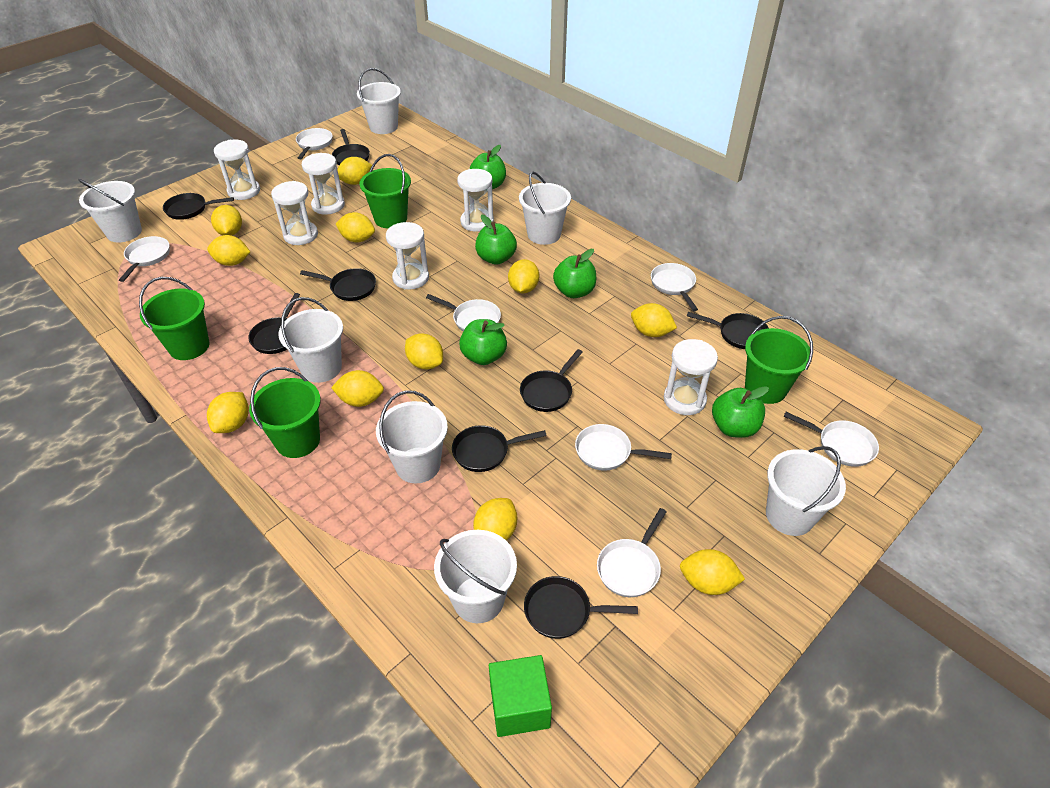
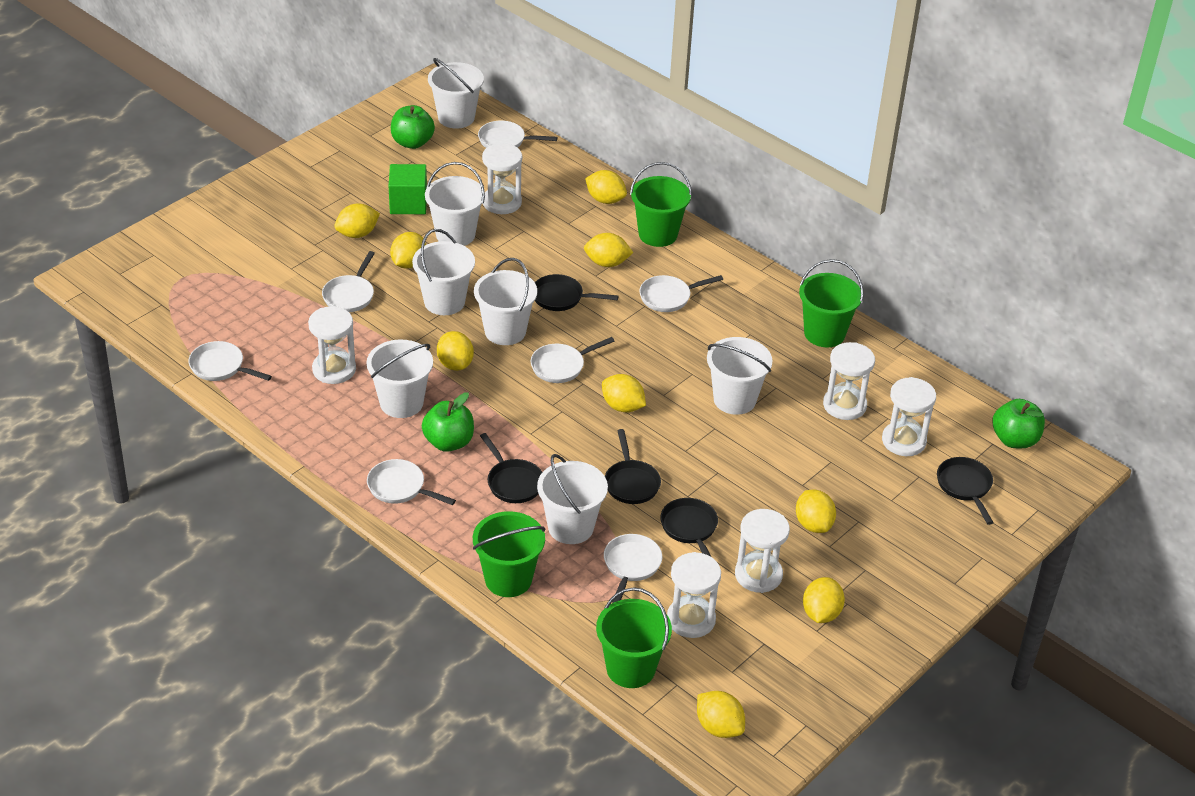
black pan: [163,193,234,220] [248,293,300,354] [300,268,376,301] [332,129,370,165] [452,425,547,472] [520,349,583,412] [524,576,638,639] [687,312,769,349] = 8 -> [480,433,542,503] [535,274,619,311] [605,429,661,504] [660,498,718,557] [937,457,994,525] = 5
green apple: [459,319,507,365] [470,145,506,189] [475,215,517,265] [553,249,596,298] [712,386,769,438] = 5 -> [391,105,435,149] [422,392,474,452] [992,399,1045,448] = 3
yellow lemon: [207,235,250,266] [207,392,249,433] [211,205,242,236] [331,370,384,407] [336,212,375,242] [337,157,372,185] [405,333,443,369] [473,498,517,541] [508,259,539,293] [631,303,677,337] [680,549,745,595] = 11 -> [335,203,380,238] [390,232,426,269] [437,331,474,371] [584,233,633,267] [585,170,627,204] [602,374,646,412] [697,691,745,738] [796,490,836,533] [803,577,845,623] = 9

